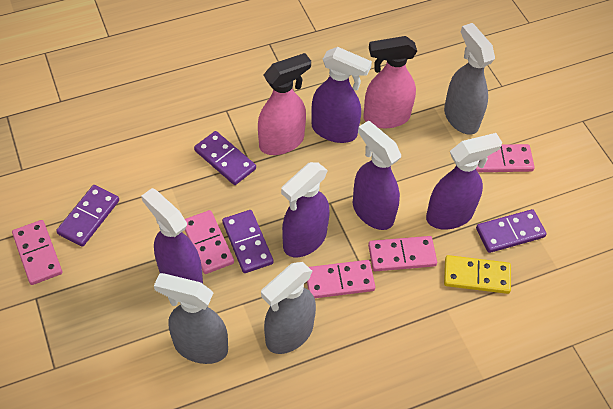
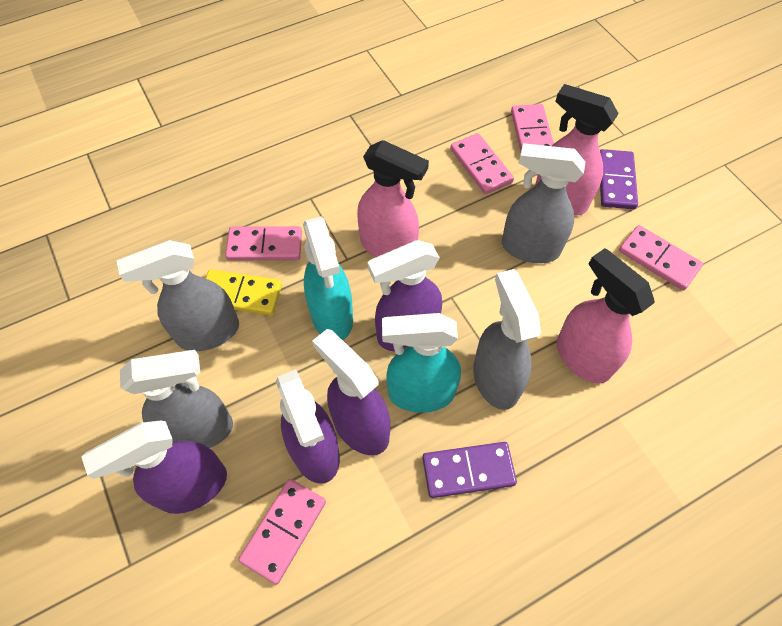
grey spray bottle: [154,273,228,364] [261,262,316,354] [444,23,495,135] = 3 -> [117,240,239,351] [120,350,233,448] [473,269,541,410] [502,143,585,263] = 4
pink spray bottle: [258,53,311,155] [363,36,417,128] = 2 -> [357,140,429,257] [535,84,619,216] [557,248,655,383] = 3
purple domino: [56,185,119,247] [194,131,256,185] [222,210,273,273] [476,209,547,253] = 4 -> [422,442,517,498] [600,149,638,209] = 2
purple spray bottle: [141,188,203,284] [281,162,330,257] [311,47,372,143] [353,121,401,230] [426,133,502,229] = 5 -> [81,420,227,514] [276,370,340,484] [312,329,391,455] [368,240,442,352] = 4
turquoise spray bottle: none = 0 -> [303,216,353,340] [382,313,461,413] = 2

